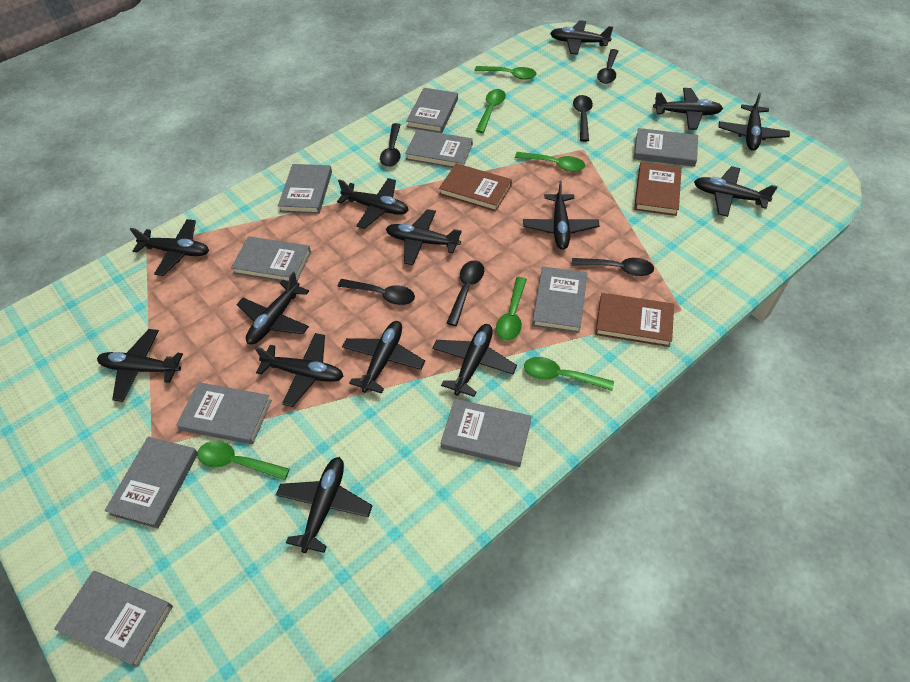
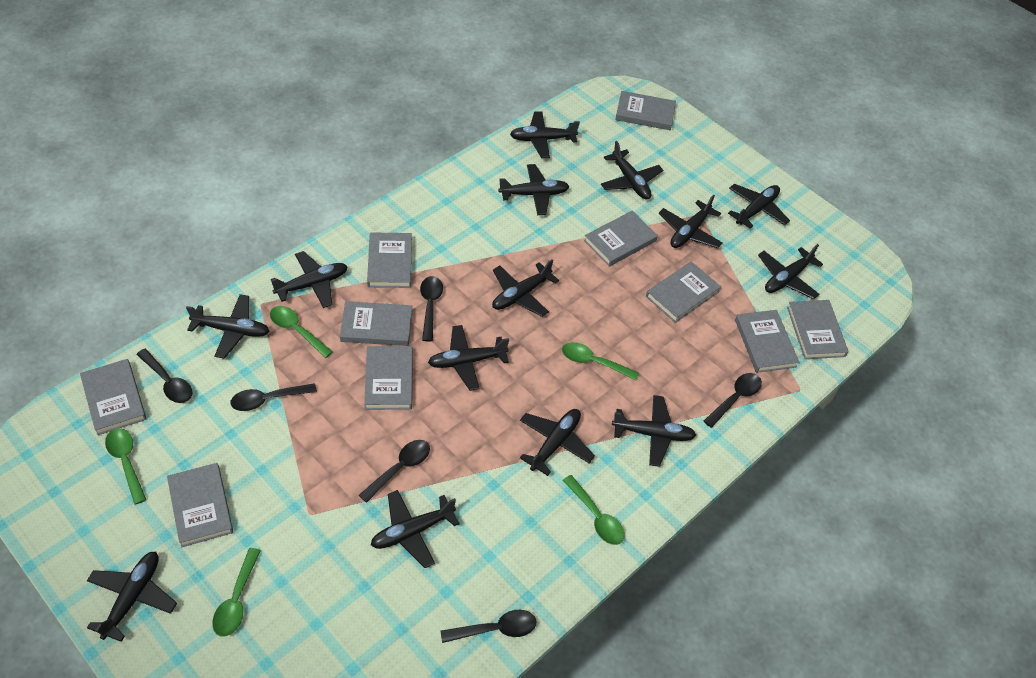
brown book: [439,163,512,212] [595,293,674,347] [634,162,682,216] = 3 -> none = 0
green spoon: [197,441,290,480] [475,66,537,80] [476,89,506,133] [496,277,527,341] [515,152,585,172] [524,357,614,391] = 6 -> [105,428,146,505] [212,548,261,636] [270,306,333,358] [562,342,639,380] [563,475,625,545] = 5

